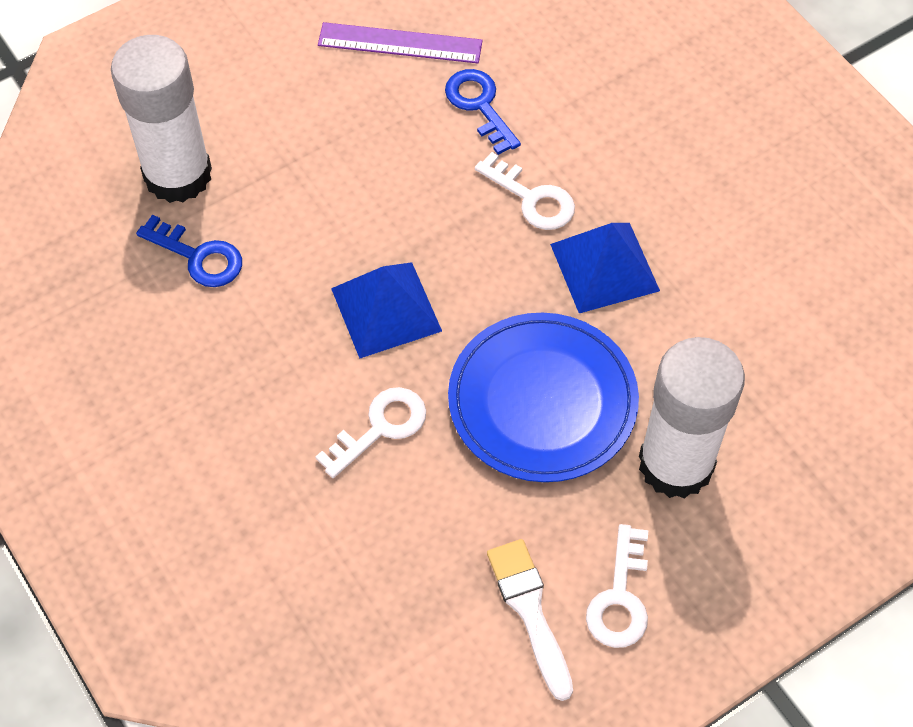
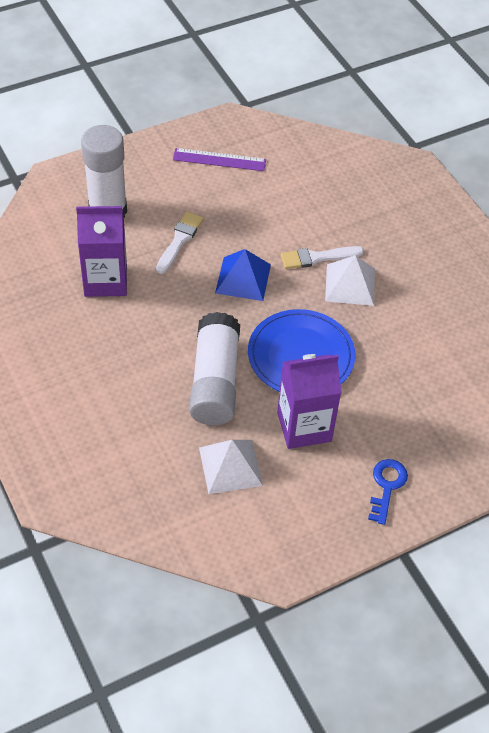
blue key: [136,215,242,287] [445,69,521,155] = 2 -> [368,459,408,525] = 1
blue pyramid: [331,262,442,358] [550,223,660,313] = 2 -> [215,249,271,301] = 1
purple carton: none = 0 -> [76,206,127,297] [277,354,341,449] = 2
white brush: [487,539,573,701] = 1 -> [156,212,203,274] [281,246,364,269] = 2
white key: [316,387,426,478] [475,152,575,230] [586,524,648,648] = 3 -> none = 0
white pyramid: none = 0 -> [199,440,263,494] [325,255,375,306] = 2

